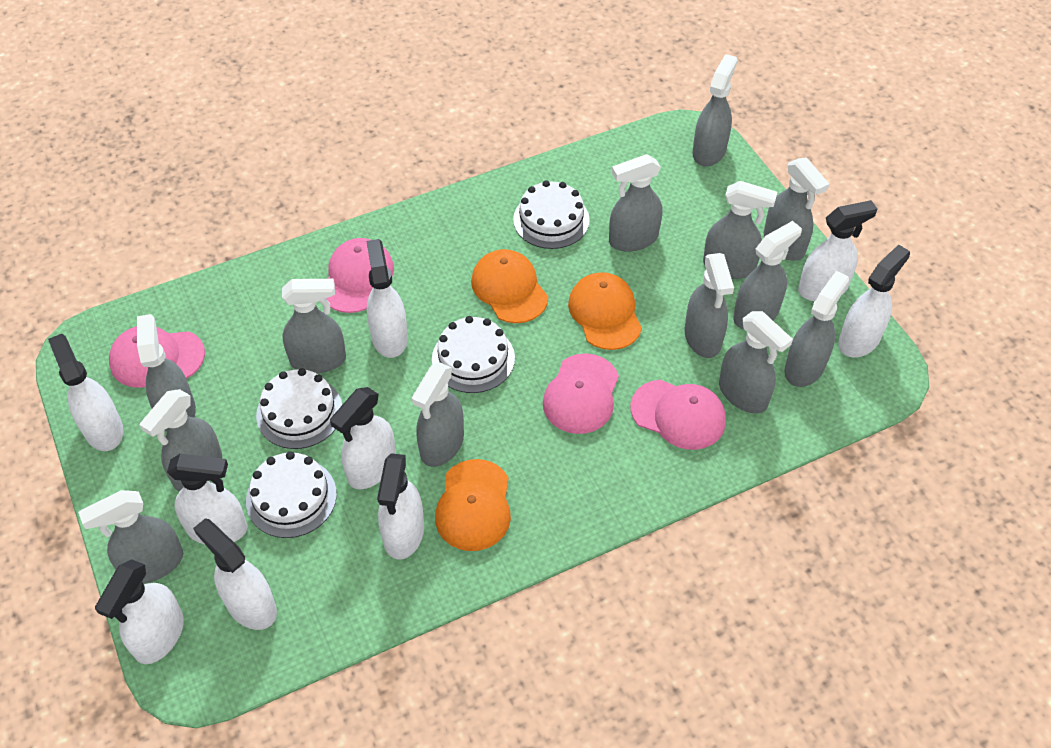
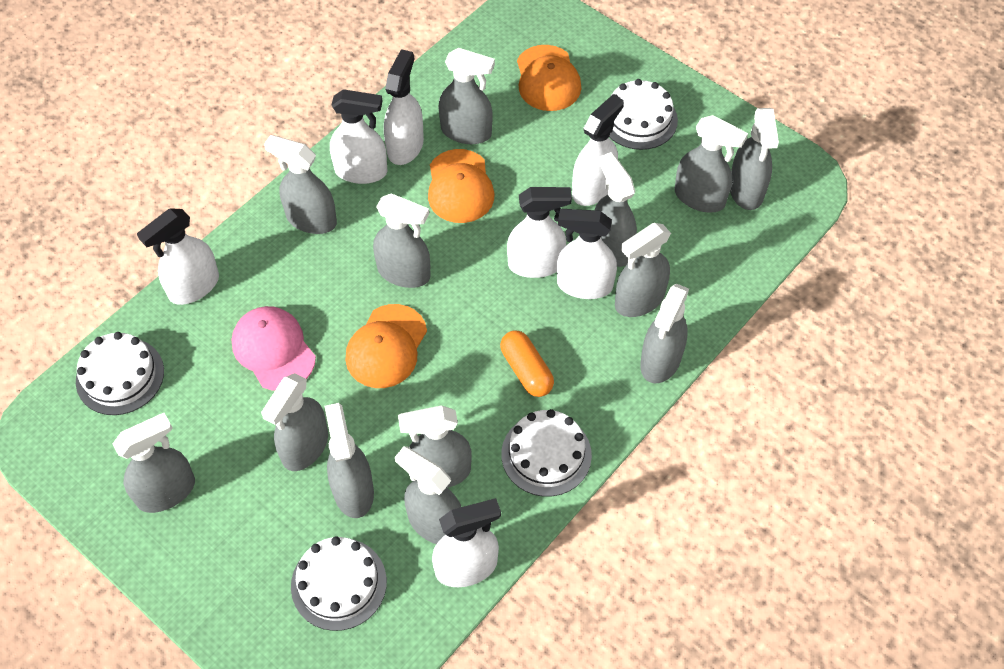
orange capsule: none = 0 -> [500,330,554,397] = 1
pink cap: [109,326,205,388] [326,238,394,313] [543,353,619,434] [630,380,726,450] = 4 -> [231,306,316,391] = 1
white spray bottle: [48,334,123,451] [95,559,184,664] [167,454,247,544] [193,518,277,630] [330,387,396,489] [366,239,408,358] [377,453,424,560] [798,200,878,301] [838,244,910,358] = 9 -> [137,208,219,305] [330,89,387,184] [384,49,424,165] [432,498,501,587] [507,187,572,278] [557,209,617,299] [572,94,624,206] = 7

